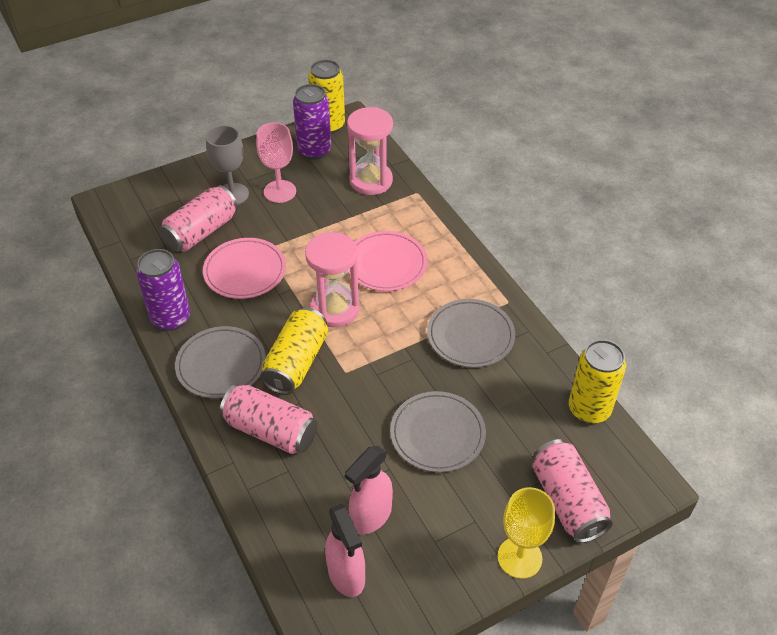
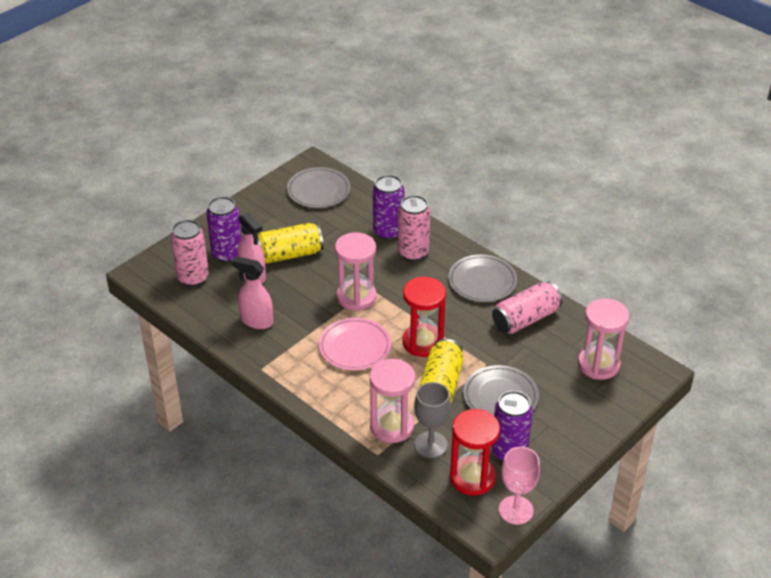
pink hourglass: [305,232,359,327] [347,107,393,195] = 2 -> [335,232,376,311] [370,359,415,443] [578,298,629,380] = 3
pink plate: [203,238,286,299] [348,231,428,291] = 2 -> [319,318,391,370] = 1
purple can: [136,249,190,331] [293,84,331,160] = 2 -> [206,196,241,263] [373,175,404,240] [491,391,533,462] = 3
red hourglass: none = 0 -> [403,277,446,357] [450,409,500,496] = 2
yellow can: [260,307,328,395] [308,60,345,134] [569,340,626,424] = 3 -> [257,223,324,264] [419,339,464,403] = 2
yellow goblet: [498,487,555,579] = 1 -> none = 0

